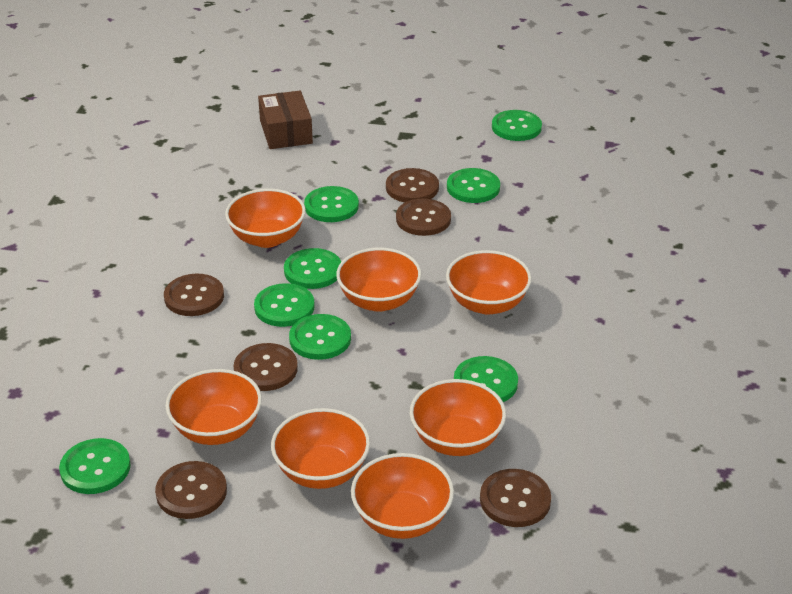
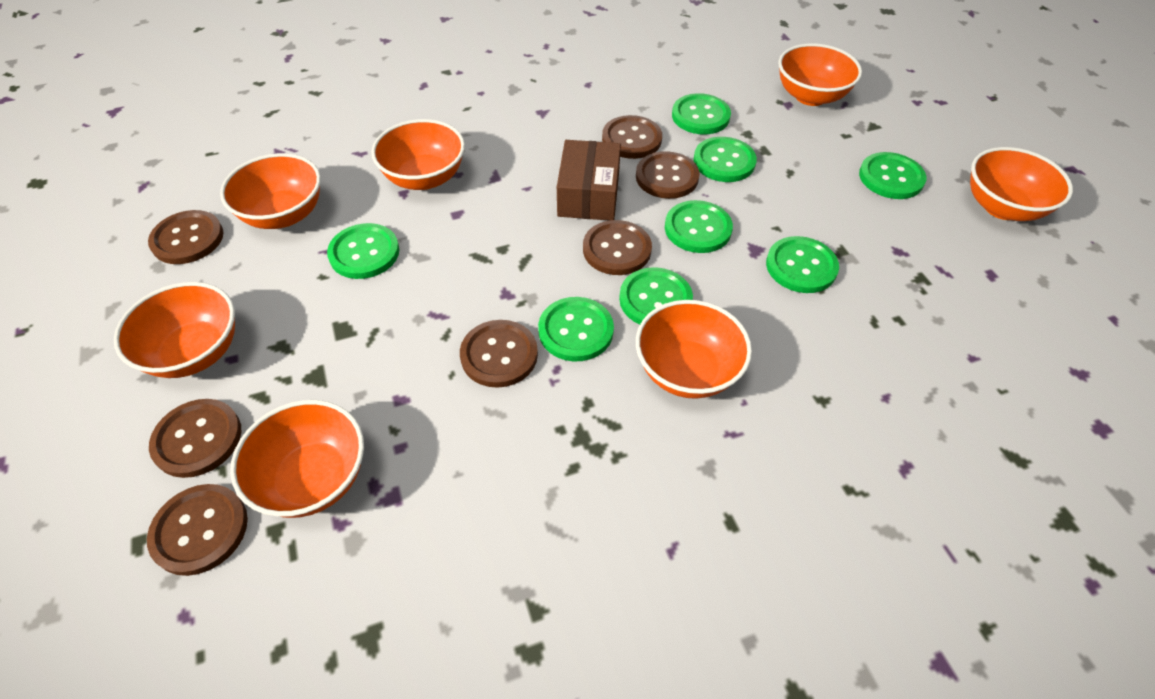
brown button: [155,461,227,519] [164,274,224,316] [234,343,298,391] [386,168,439,202] [396,199,451,236] [480,469,551,527] = 6 -> [147,484,248,576] [148,210,224,264] [149,399,241,478] [460,320,538,388] [583,220,652,275] [602,115,662,159] [636,151,699,199] = 7

